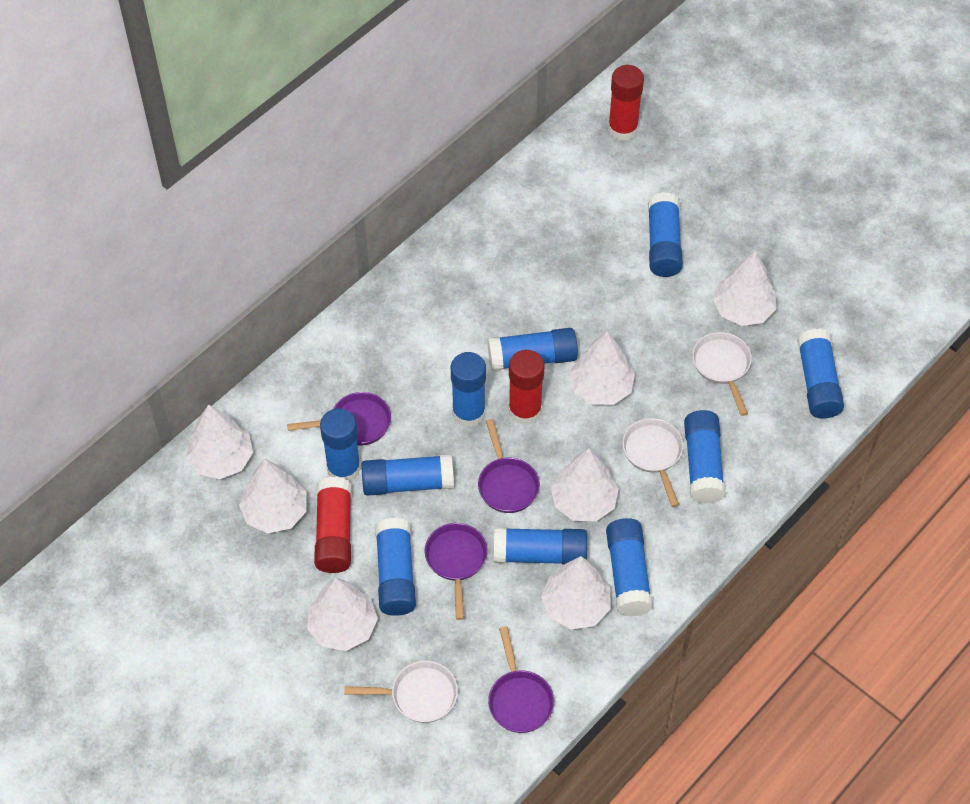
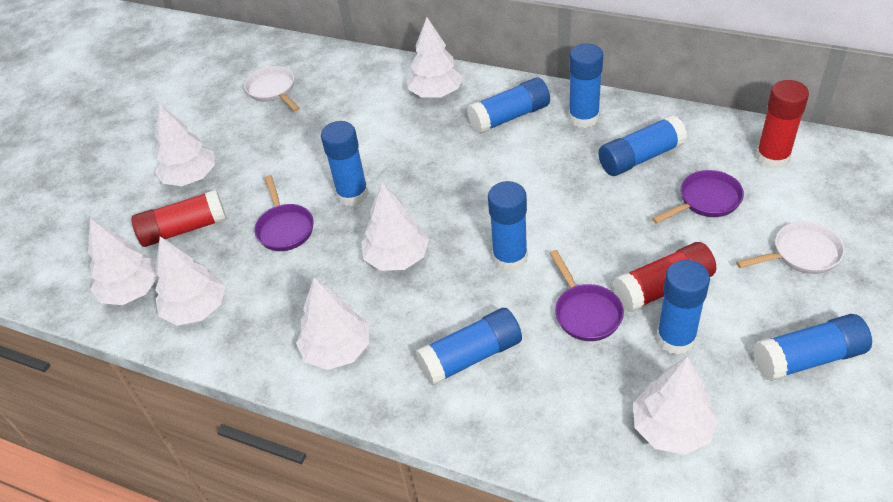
blue glue stick: [320,408,361,482] [361,454,454,496] [375,517,416,616] [451,352,486,427] [487,328,578,371] [494,527,587,565] [606,518,653,617] [648,192,683,277] [684,410,725,504] [797,328,844,419] = 10 -> [321,121,369,206] [416,308,522,386] [467,78,550,134] [488,181,528,271] [569,43,603,128] [598,115,687,176] [656,260,710,355] [753,314,872,381] = 8
purple pan: [287,392,391,446] [424,523,488,620] [478,419,540,513] [488,626,554,733] = 4 -> [254,175,314,251] [550,250,624,341] [652,170,744,224] = 3
white pan: [344,661,458,723] [622,418,683,507] [692,332,752,416] = 3 -> [244,66,300,111] [736,221,845,274] = 2

